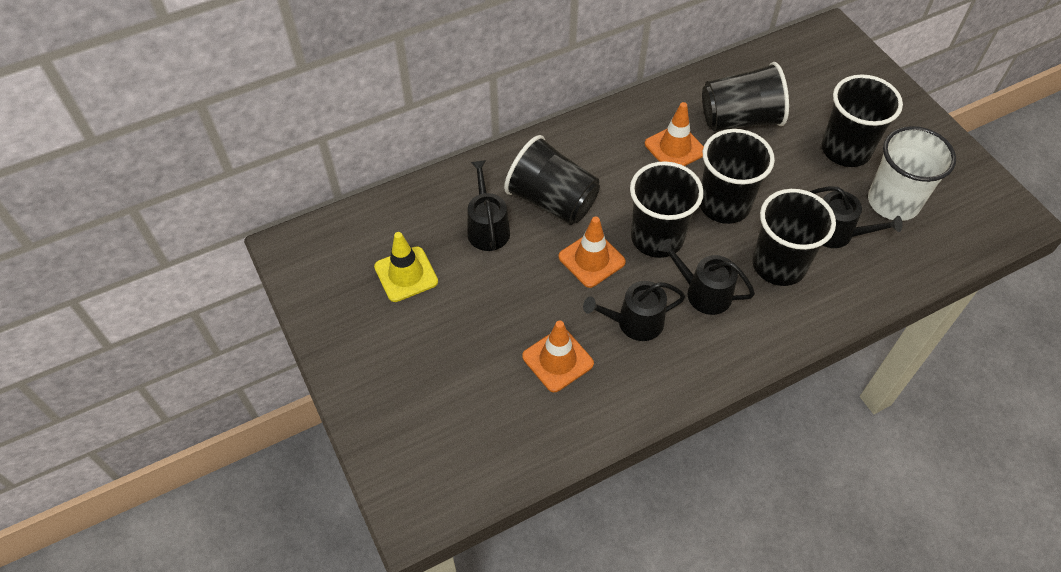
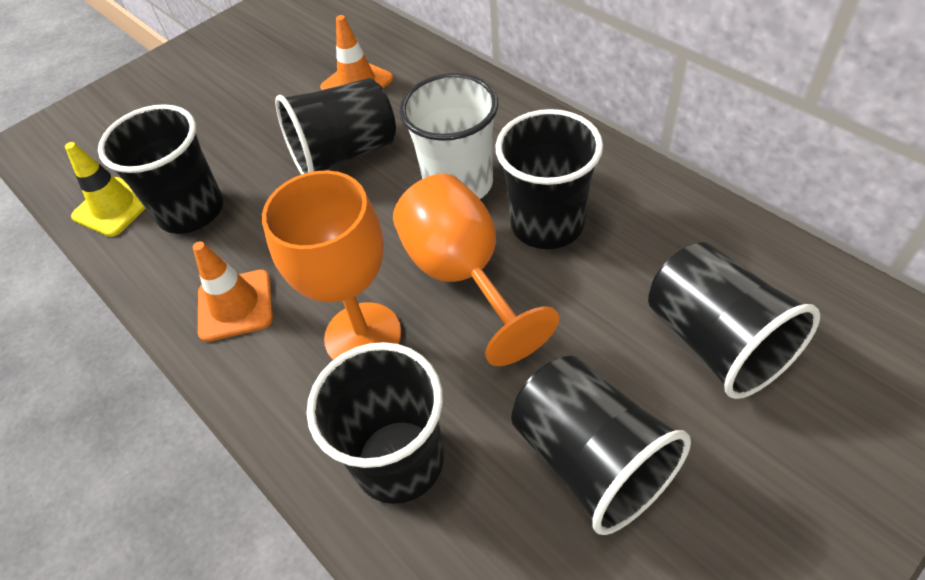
black watering can: [467,160,510,251] [583,281,686,341] [658,239,755,315] [809,186,903,248] = 4 -> none = 0
orange goblet: none = 0 -> [262,170,402,360] [393,174,559,366] = 2
orange traffic cone: [522,320,594,392] [559,216,626,288] [645,102,704,166] = 3 -> [193,241,273,342] [320,15,393,90] = 2

